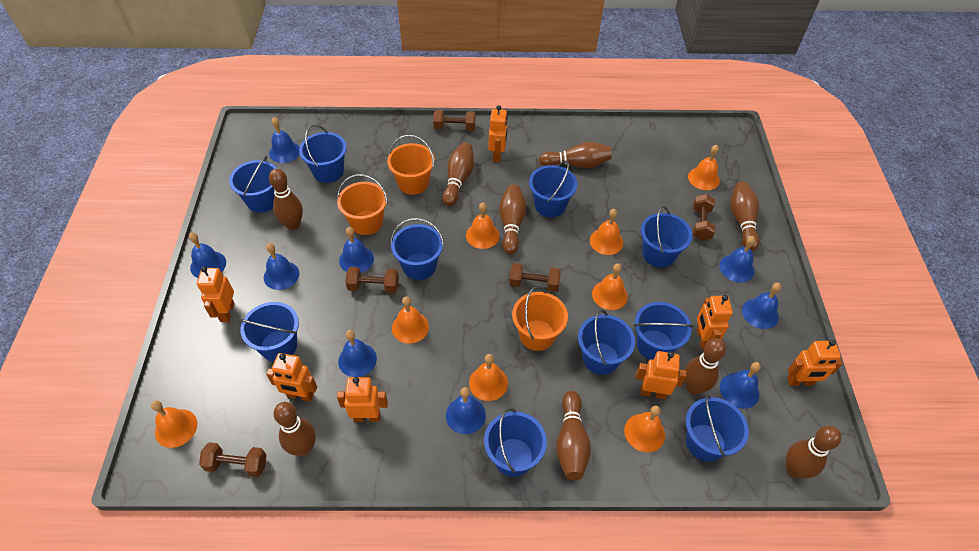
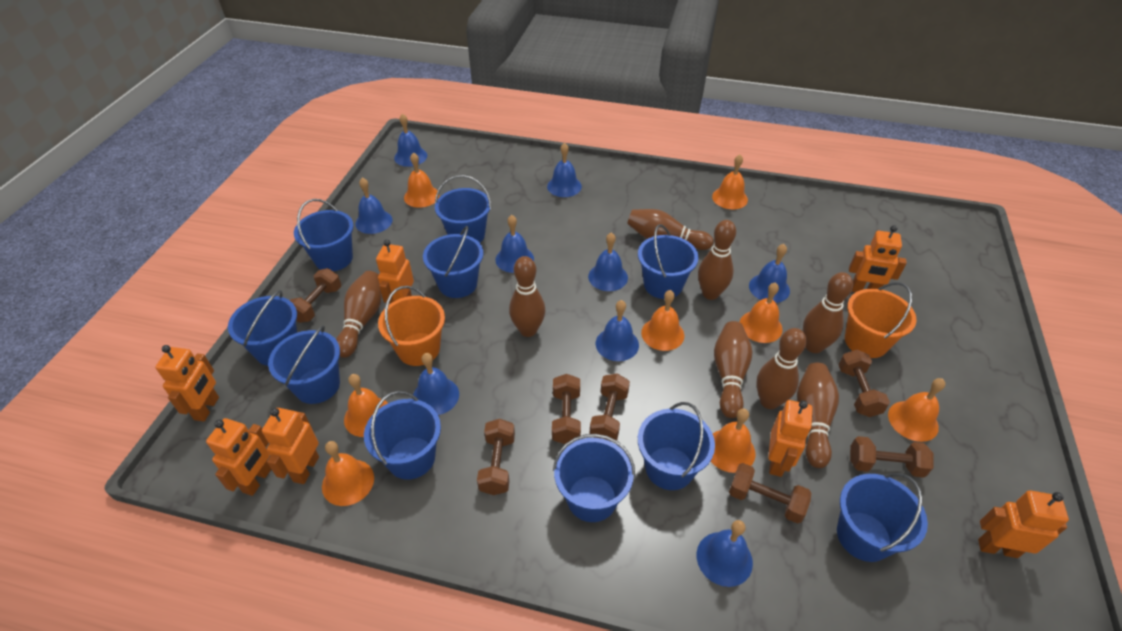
brown bowling pin: [269,169,303,230] [273,402,316,456] [442,142,474,206] [499,185,526,255] [539,142,611,168] [556,391,591,480] [684,338,726,395] [730,182,760,251] [786,426,841,478] = 9 -> [336,271,381,358] [509,256,545,337] [627,209,714,250] [698,220,736,300] [714,321,752,418] [756,328,806,409] [797,363,839,468] [803,272,853,353] = 8
brown dumbbell: [199,442,267,477] [345,267,399,293] [433,110,476,131] [509,263,561,292] [693,194,715,241] = 5 -> [290,268,341,323] [477,419,515,495] [552,374,581,444] [589,374,630,441] [729,463,811,524] [838,350,890,417] [850,436,934,478] = 7
orange bucket: [337,174,388,235] [387,135,435,195] [512,286,568,351] = 3 -> [378,286,445,366] [845,282,917,358] = 2

